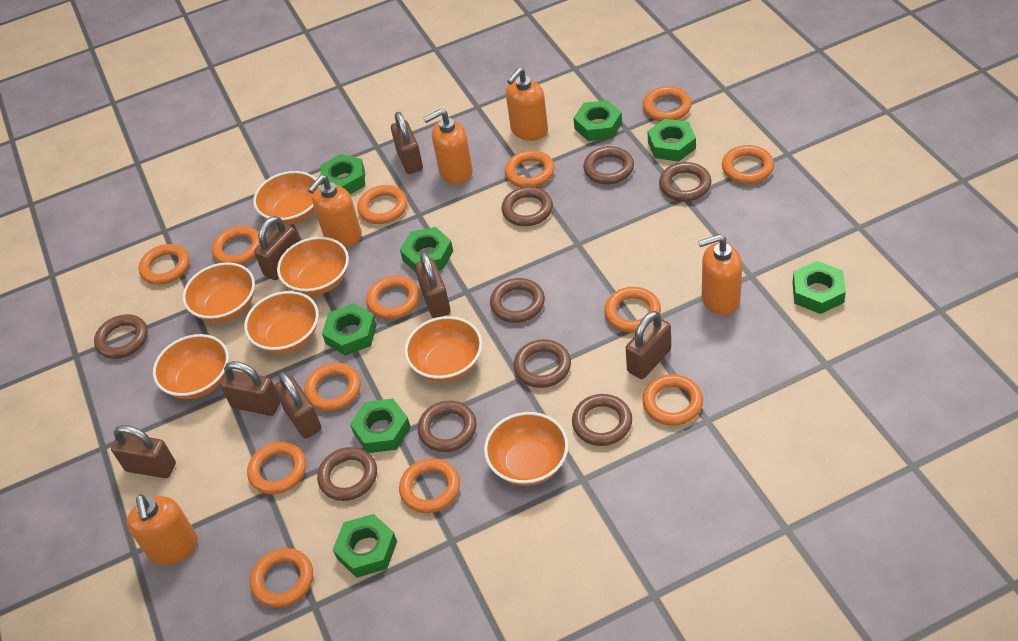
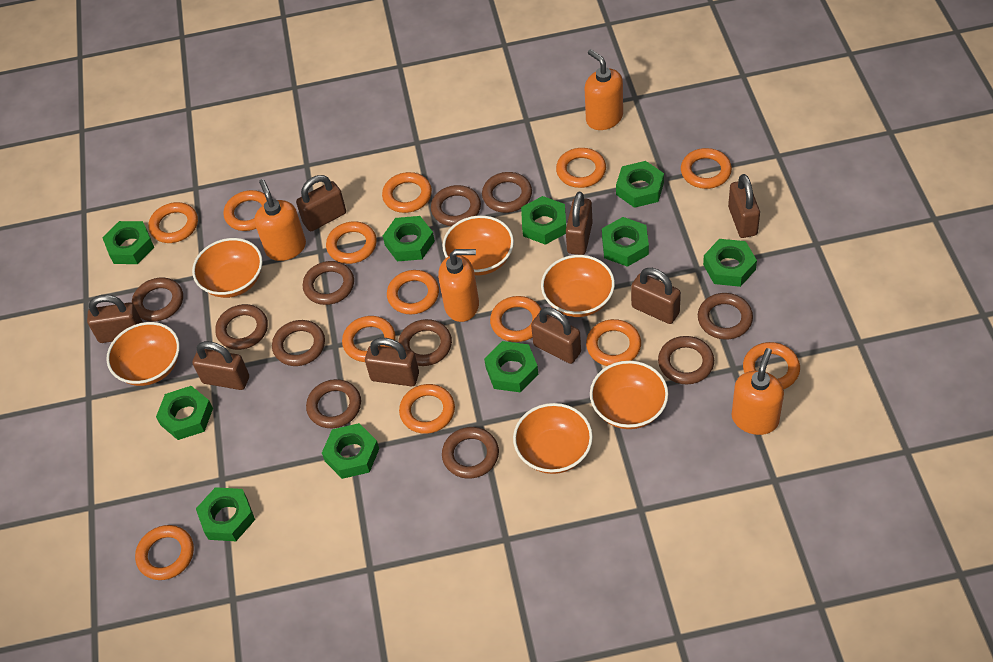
brown padlock: [111,425,176,478] [220,361,280,416] [254,216,299,280] [274,372,321,439] [391,112,423,174] [415,252,451,318] [626,311,671,379] = 7 -> [87,295,143,343] [192,341,249,390] [296,175,346,231] [365,338,419,386] [531,307,581,364] [566,192,593,255] [631,268,681,324] [728,174,760,238] = 8
brown ring: [94,314,148,359] [317,447,377,501] [418,401,477,452] [490,278,545,323] [501,187,553,226] [514,339,571,388] [572,394,632,446] [583,146,634,184] [659,162,711,201] = 9 -> [132,278,183,321] [215,304,268,350] [272,320,325,366] [303,261,354,305] [306,379,361,428] [398,319,452,366] [431,185,481,226] [442,427,499,479] [482,172,532,213] [658,336,714,384] [698,293,753,340] = 11
green nut: [320,154,365,194] [322,303,377,356] [333,514,397,578] [350,399,411,453] [400,227,453,274] [574,100,622,141] [648,119,696,162] [792,261,846,314] = 8 -> [102,221,154,264] [156,386,213,440] [196,487,255,541] [322,423,379,479] [383,216,435,261] [484,341,539,393] [521,196,566,245] [602,217,649,267] [616,161,664,208] [703,239,757,287] = 10
orange bowl: [153,334,229,399] [183,262,255,323] [244,291,319,354] [253,171,320,225] [277,237,349,296] [404,316,482,382] [484,412,568,486] = 7 -> [106,322,180,386] [192,238,263,298] [442,215,514,275] [513,403,593,474] [541,255,615,317] [590,361,668,429] = 6
orange soap dispenser: [127,494,198,566] [308,175,362,247] [423,109,473,184] [506,67,548,141] [698,234,742,315] = 5 -> [254,179,306,261] [438,249,479,322] [585,49,623,130] [732,348,784,435] = 4

